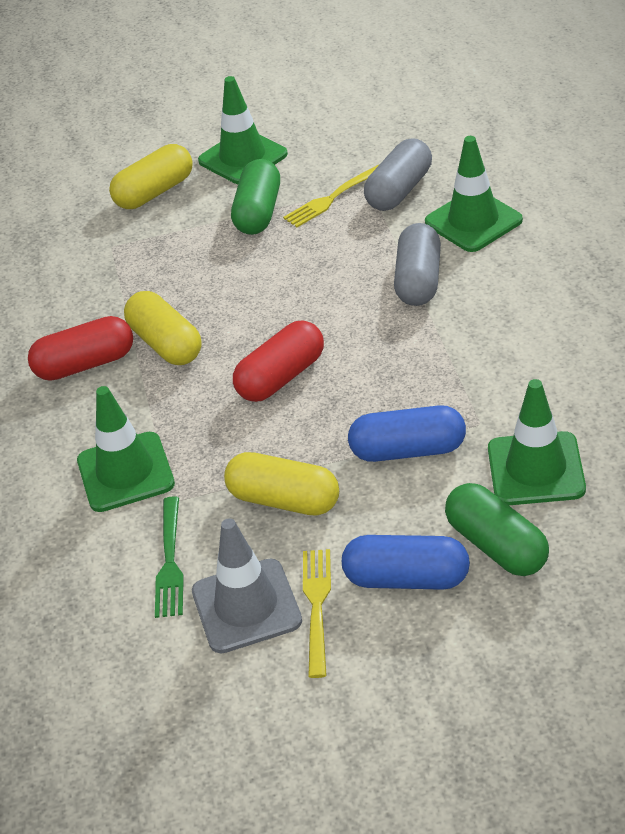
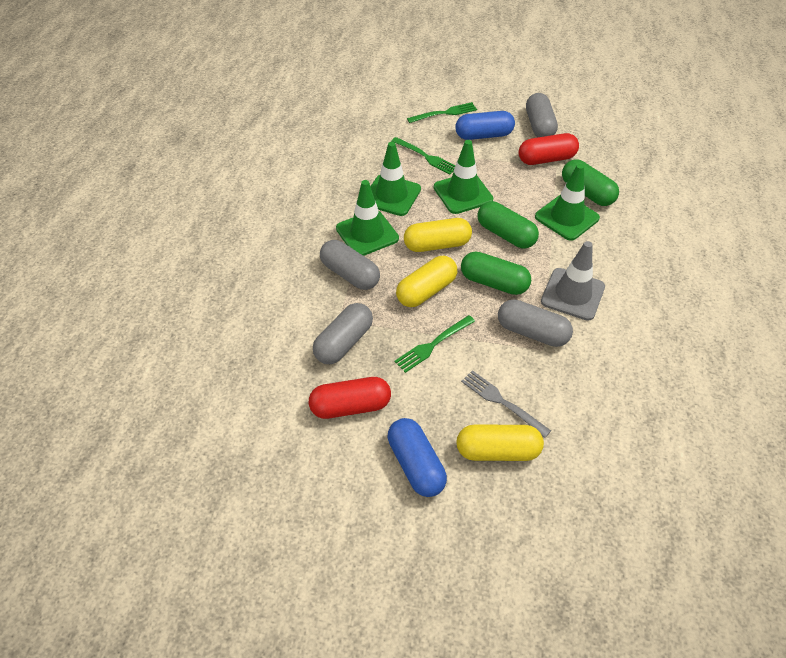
green capsule: [231,159,280,235] [445,483,549,576] = 2 -> [461,251,531,295] [477,201,539,249] [562,160,619,206] = 3
green fork: [155,496,184,618] = 1 -> [391,137,456,174] [394,315,475,373] [407,102,477,123] = 3
grey capsule: [364,138,432,211] [394,223,441,306] = 2 -> [313,303,373,364] [320,240,380,290] [498,299,573,347] [526,93,558,137] = 4
grey fork: none = 0 -> [461,370,551,438] = 1
yellow fork: [283,164,379,227] [303,549,331,678] = 2 -> none = 0

